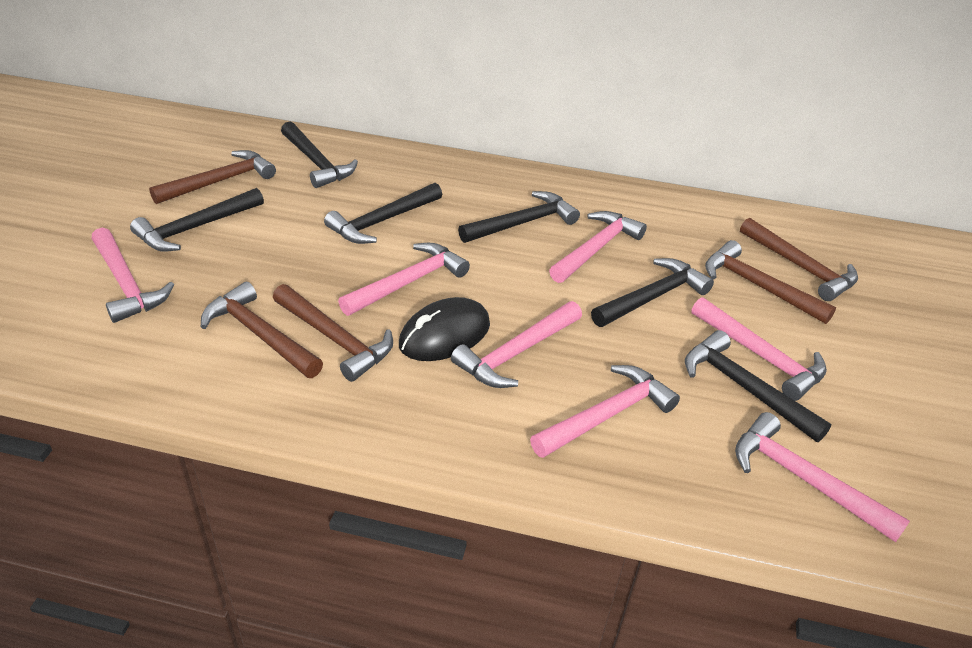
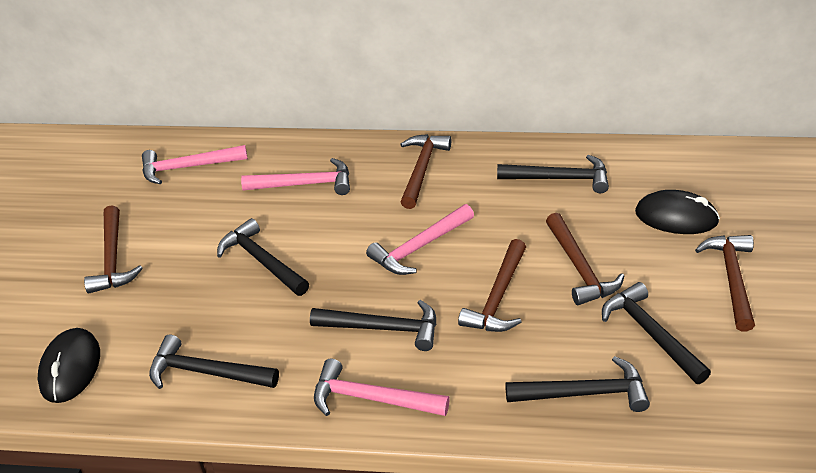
black mouse: [399,297,490,361] = 1 -> [37,328,100,403] [635,190,720,234] = 2
pink hammer: [92,228,175,323] [338,243,470,316] [451,301,582,388] [530,365,680,458] [549,211,647,283] [691,297,827,401] [735,412,910,542] = 7 -> [142,145,248,184] [241,158,350,195] [314,358,450,416] [366,204,474,275] = 4

